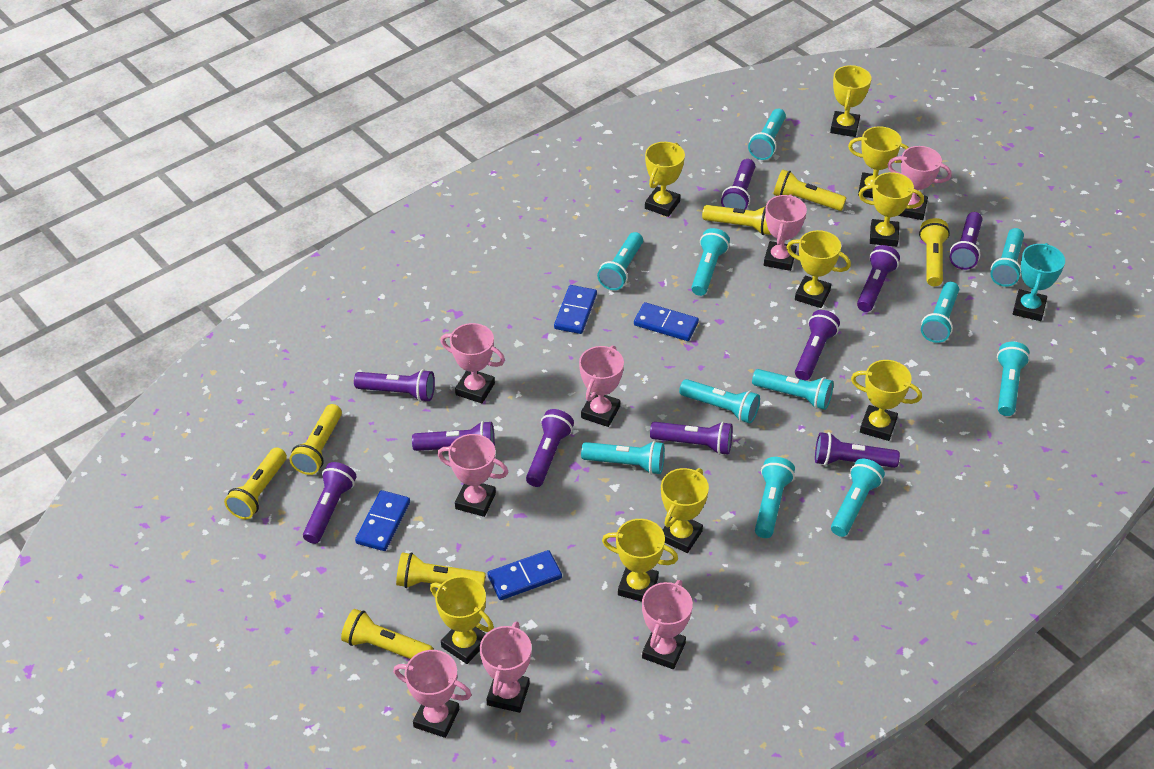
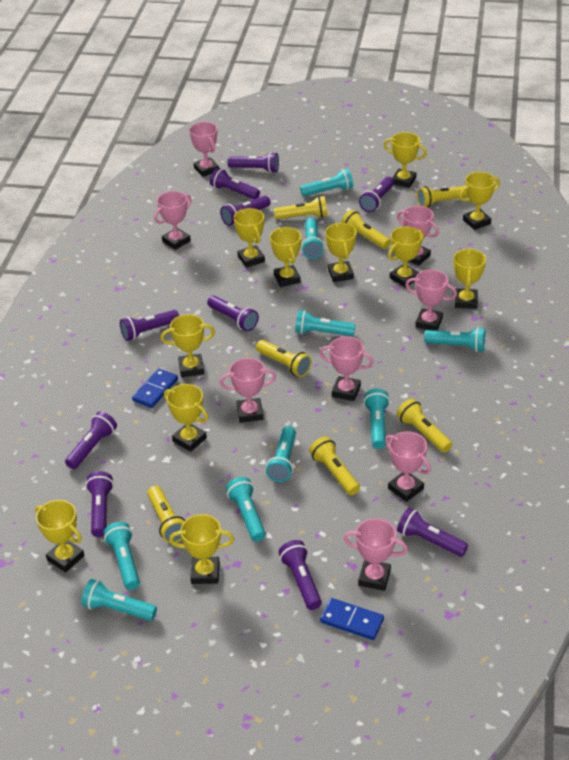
blue domino: [355,490,410,551] [487,550,562,600] [554,285,597,334] [634,302,699,341] = 4 -> [132,369,178,408] [320,598,384,640] = 2
turquoise flashlight: [581,441,665,475] [597,232,643,290] [679,379,760,423] [691,228,730,296] [748,109,786,160] [752,369,833,410] [755,457,795,538] [831,459,885,537] [921,282,959,343] [990,228,1024,287] [997,342,1030,416] = 11 -> [81,579,157,621] [104,522,140,590] [226,477,266,542] [266,426,296,482] [295,310,355,336] [300,169,353,196] [301,218,324,259] [364,389,390,449] [424,327,486,352] = 9
turquoise trophy: [1013,243,1065,321] = 1 -> none = 0
yellow trophy: [430,576,494,664] [602,519,678,602] [645,142,685,217] [661,468,709,553] [786,230,851,308] [830,65,871,137] [848,126,909,198] [851,360,922,441] [859,172,924,247] = 9 -> [35,500,84,573] [161,314,215,377] [164,384,209,452] [169,514,234,584] [234,208,265,268] [270,227,301,287] [325,223,357,282] [383,132,427,188] [388,227,424,287] [453,249,486,309] [459,172,500,230] = 11

